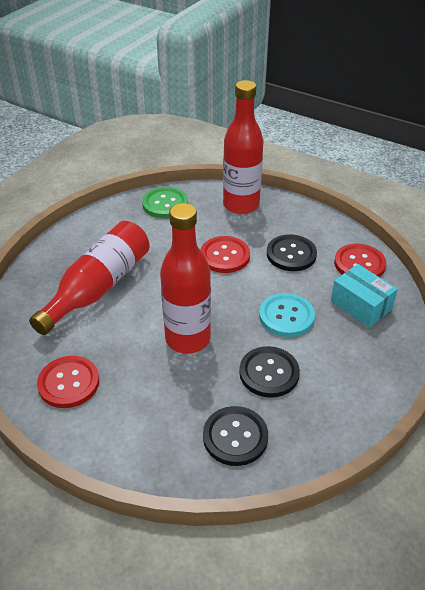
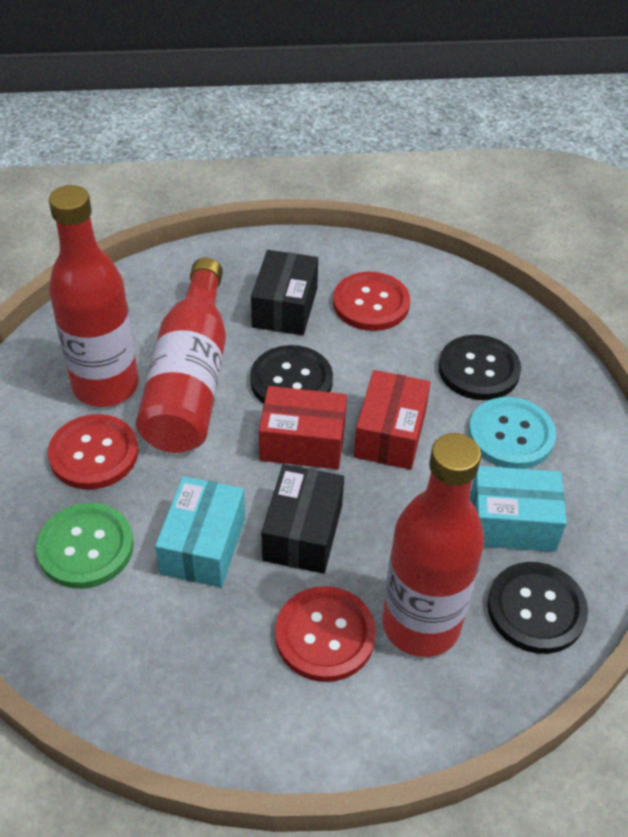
black box: none = 0 -> [251,250,318,335] [261,464,344,574] = 2
red box: none = 0 -> [259,386,347,469] [354,370,431,470] = 2
turquoise box: [331,264,398,327] = 1 -> [155,476,245,588] [470,466,567,552] = 2

